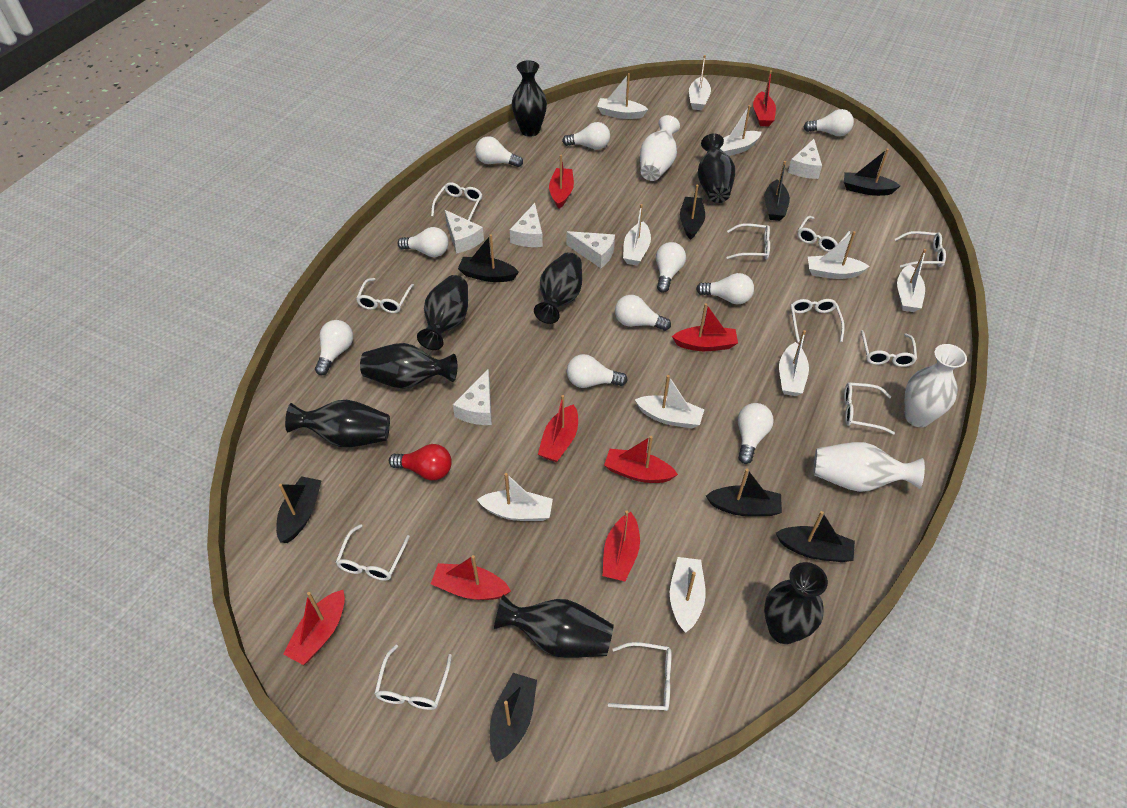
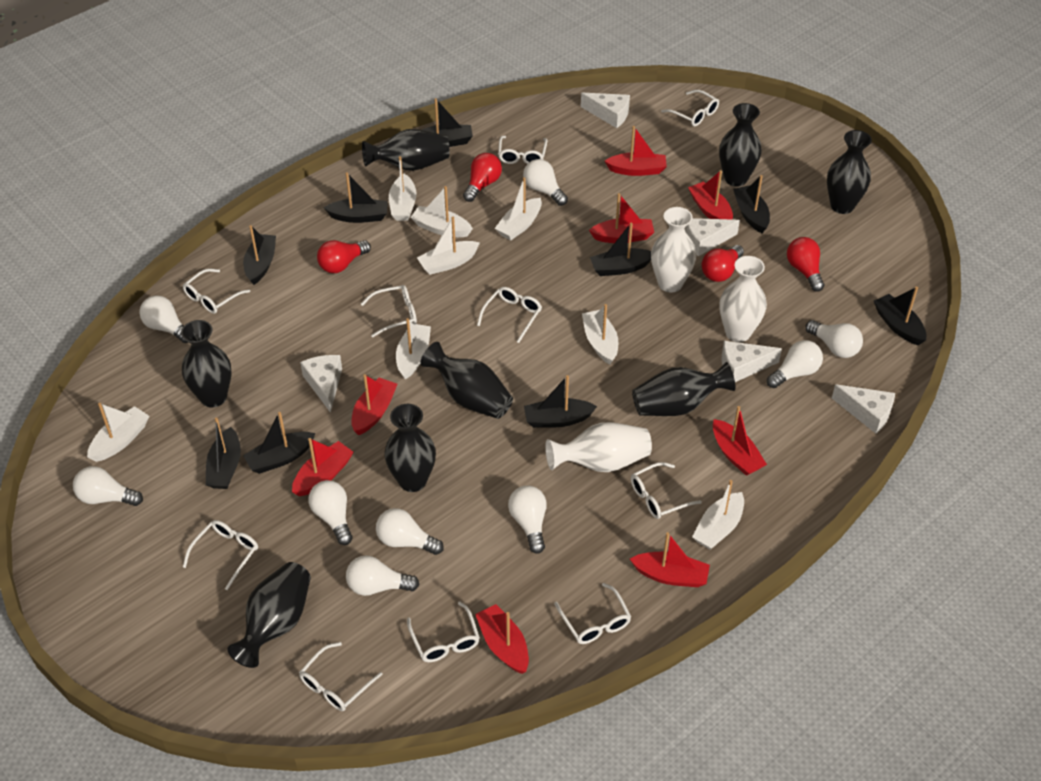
black boat: [276,476,322,543] [458,234,519,282] [490,673,537,762] [680,185,705,240] [706,469,782,516] [764,161,790,221] [776,511,855,562] [844,149,900,196] = 8 -> [206,417,241,489] [243,225,276,285] [243,412,316,474] [324,172,388,223] [422,98,473,147] [524,375,597,428] [590,223,651,276] [733,175,770,233] [874,287,927,346] = 9
red light bulb: [389,444,452,480] = 1 -> [317,240,371,273] [463,153,502,202] [702,245,744,282] [787,237,824,292] = 4
white boat: [477,473,553,521] [597,73,648,119] [623,204,651,265] [635,375,704,428] [670,557,706,633] [689,55,711,110] [720,105,761,156] [779,330,809,396] [808,231,870,279] [897,249,926,312] = 10 -> [87,403,149,462] [389,156,417,221] [396,318,431,379] [410,186,473,237] [417,217,480,275] [495,177,542,241] [582,304,618,365] [692,480,744,550] = 8
white glasses: [336,524,410,581] [356,278,414,313] [374,645,452,710] [431,182,482,221] [608,642,672,711] [727,223,770,259] [791,299,845,343] [798,216,850,252] [844,382,895,435] [861,330,917,367] [895,231,946,268] = 11 -> [183,269,250,314] [183,520,258,590] [299,642,383,711] [361,285,417,337] [407,601,480,662] [477,287,542,343] [498,136,547,164] [554,583,631,644] [631,462,702,519] [661,90,719,127] = 10
white light bulb: [315,320,353,375] [397,227,449,257] [475,136,523,167] [562,122,610,150] [567,354,628,388] [615,295,671,331] [656,242,686,293] [696,273,754,304] [738,403,774,464] [804,109,854,136] = 10 -> [73,466,143,506] [139,296,188,343] [308,480,353,545] [346,555,420,596] [376,508,444,555] [508,486,547,554] [523,159,568,206] [767,340,823,388] [806,320,863,358] = 9

